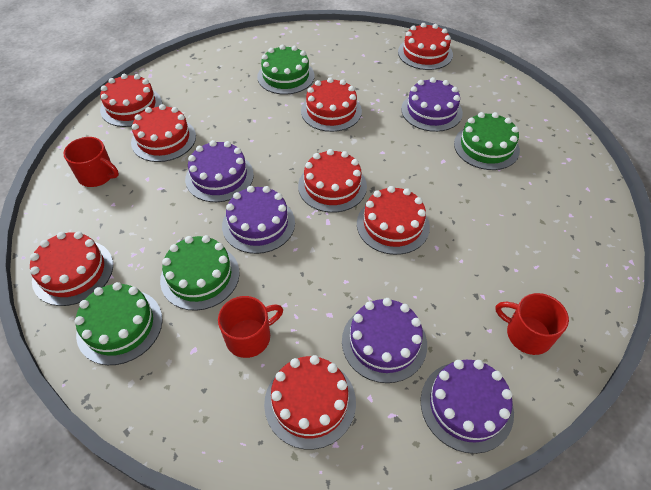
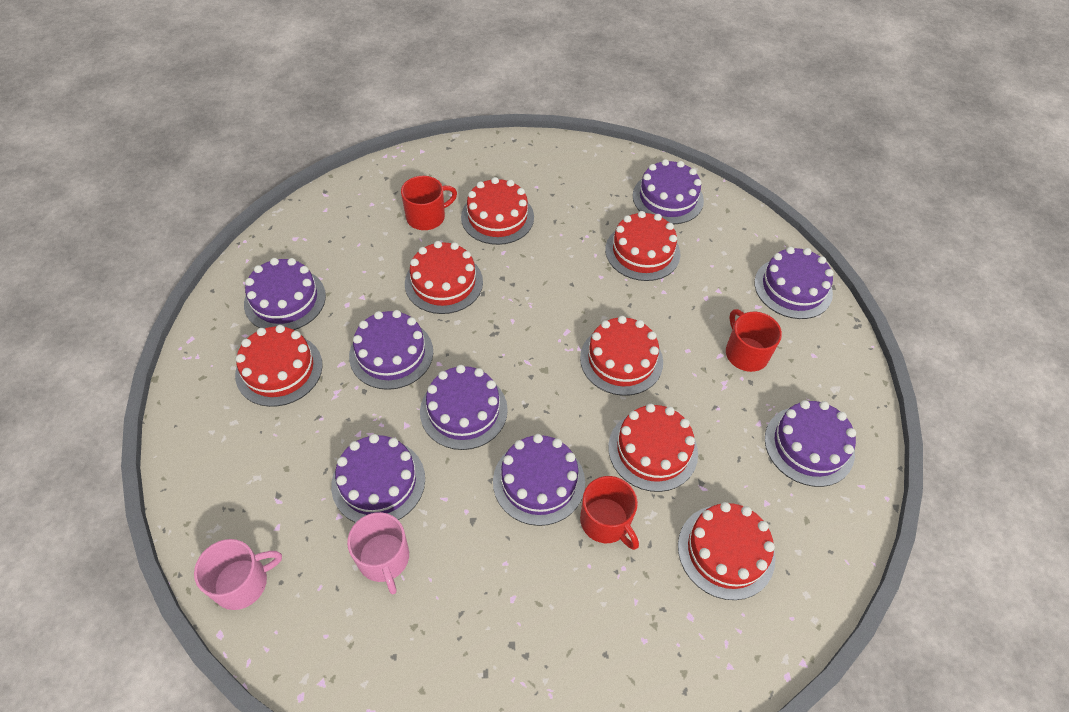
green cake: [74,282,162,365] [160,235,240,311] [257,45,315,95] [454,112,520,170] = 4 -> none = 0
pink mug: none = 0 -> [194,539,282,610] [347,512,409,594] = 2
purple cake: [185,140,254,202] [222,186,295,254] [342,298,427,383] [401,77,463,132] [421,360,514,454] = 5 -> [244,258,326,330] [331,434,425,523] [349,310,433,390] [420,365,508,450] [493,434,585,526] [632,159,704,224] [754,247,834,319] [765,400,856,487] = 8
red cake: [30,232,113,306] [100,74,162,127] [131,104,196,162] [264,355,356,450] [298,149,367,213] [301,77,362,132] [357,186,430,255] [398,23,453,70] = 8 -> [235,325,323,407] [405,241,483,314] [461,177,534,245] [580,316,663,396] [605,211,680,281] [608,404,698,492] [678,502,775,600] = 7

